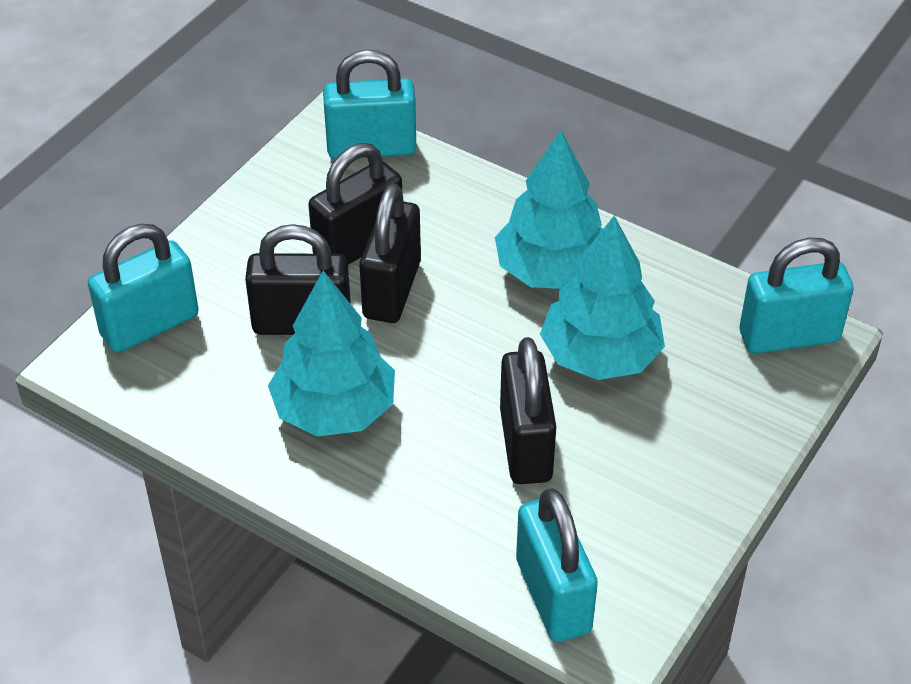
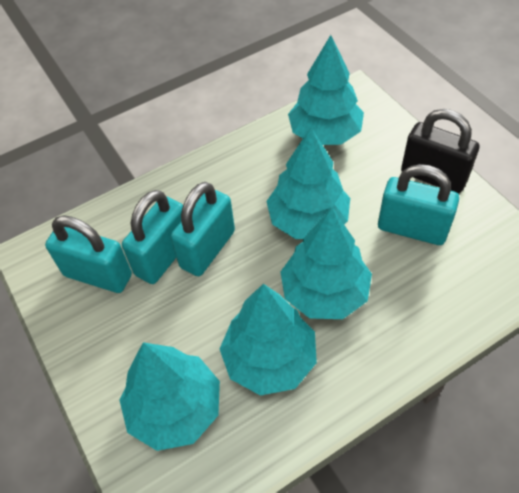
black padlock: [245,224,351,335] [308,143,402,265] [359,184,421,323] [500,337,556,484] = 4 -> [401,109,479,194] = 1
turquoise tree: [268,270,395,437] [495,130,603,289] [540,216,665,380] = 3 -> [120,342,220,451] [220,284,317,395] [266,127,350,239] [281,207,372,319] [288,35,364,145] = 5

